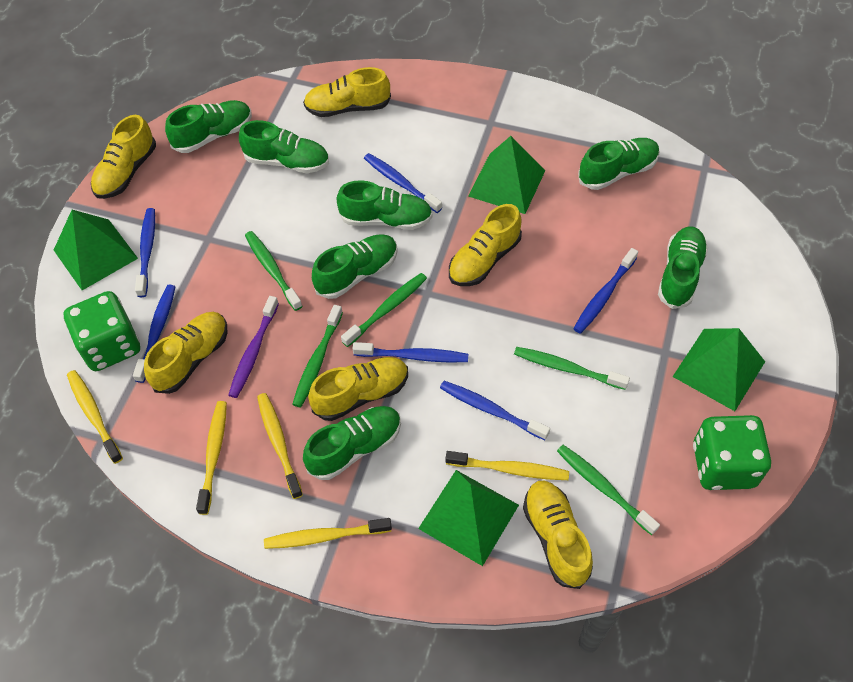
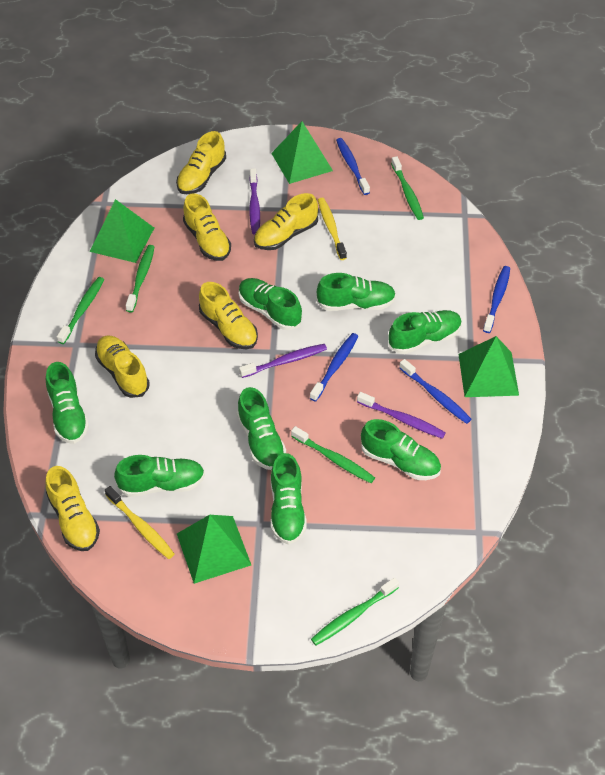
blue toothbrush: [133,285,175,383] [135,208,155,297] [352,342,468,363] [364,153,442,213] [440,381,550,440] [573,248,638,334] = 6 -> [310,333,358,402] [336,138,370,195] [399,359,472,424] [483,266,510,333] = 4
green dice: [63,291,140,371] [693,415,771,490] = 2 -> none = 0
green shoe: [165,100,252,153] [239,120,329,173] [303,406,401,480] [312,234,398,299] [336,180,432,230] [578,138,660,190] [658,227,708,309] = 7 -> [46,362,89,444] [114,455,205,497] [237,387,286,470] [239,278,302,330] [271,453,307,545] [316,273,396,311] [361,419,441,480] [389,310,462,354] = 8
purple toothbrush: [229,296,279,398] = 1 -> [239,344,327,378] [249,168,260,235] [357,392,446,439] = 3
yellow toothbrush: [67,370,123,464] [196,401,227,515] [257,393,303,499] [264,518,392,549] [445,451,569,480] = 5 -> [105,486,174,559] [318,198,347,260] = 2

